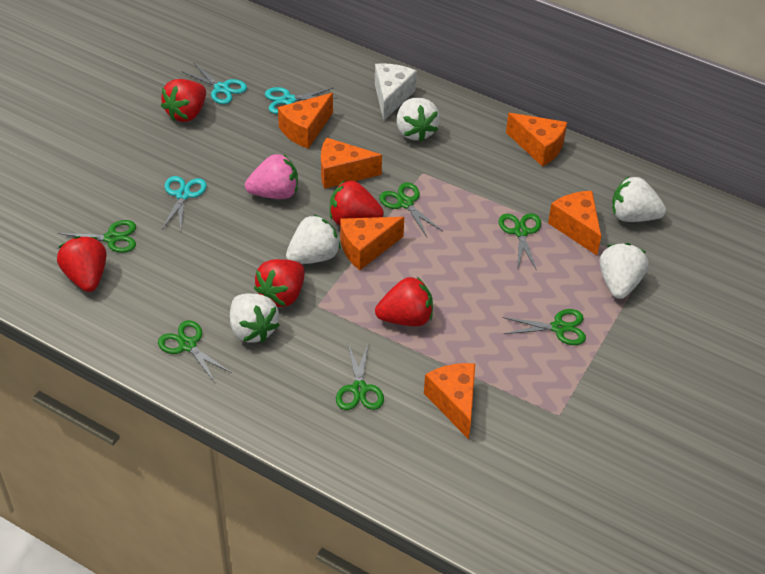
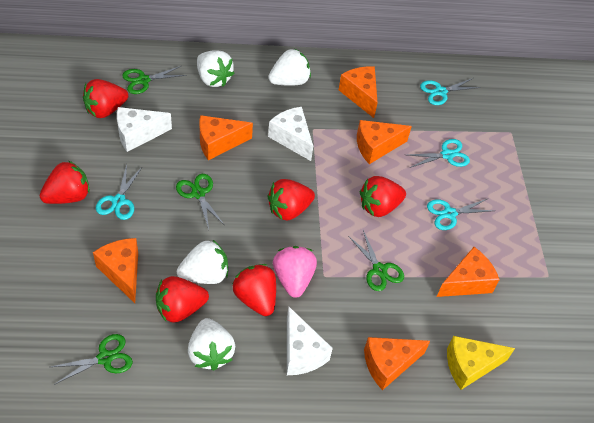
green scissors: [58,220,136,253] [158,320,232,383] [336,344,384,410] [379,183,443,237] [499,213,541,271] [503,309,586,345] = 6 -> [51,334,133,385] [122,66,186,94] [176,174,224,229] [348,230,404,291] = 4
red strawberry: [57,236,107,292] [161,79,206,122] [254,259,305,307] [330,180,384,225] [375,277,433,326] = 5 -> [40,161,90,204] [83,79,128,118] [156,276,209,323] [233,264,276,316] [267,179,315,221] [360,176,406,217] = 6
turquoise scissors: [162,176,207,231] [181,62,247,104] [265,87,336,114] = 3 -> [96,165,143,220] [408,139,470,168] [420,78,481,105] [427,199,494,230] = 4
white cheese: [375,63,417,121] = 1 -> [117,107,172,152] [268,107,313,161] [287,306,333,375] = 3
white strawberry: [230,294,280,343] [286,214,340,264] [396,98,440,142] [599,243,649,299] [612,176,666,222] = 5 -> [177,240,228,284] [188,318,235,371] [197,50,235,87] [268,48,311,86] = 4
yellow cheese: none = 0 -> [447,336,515,390] = 1

